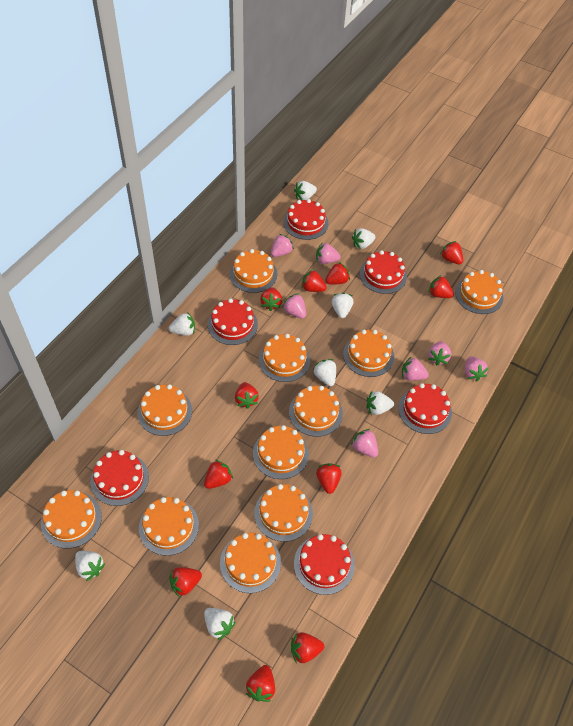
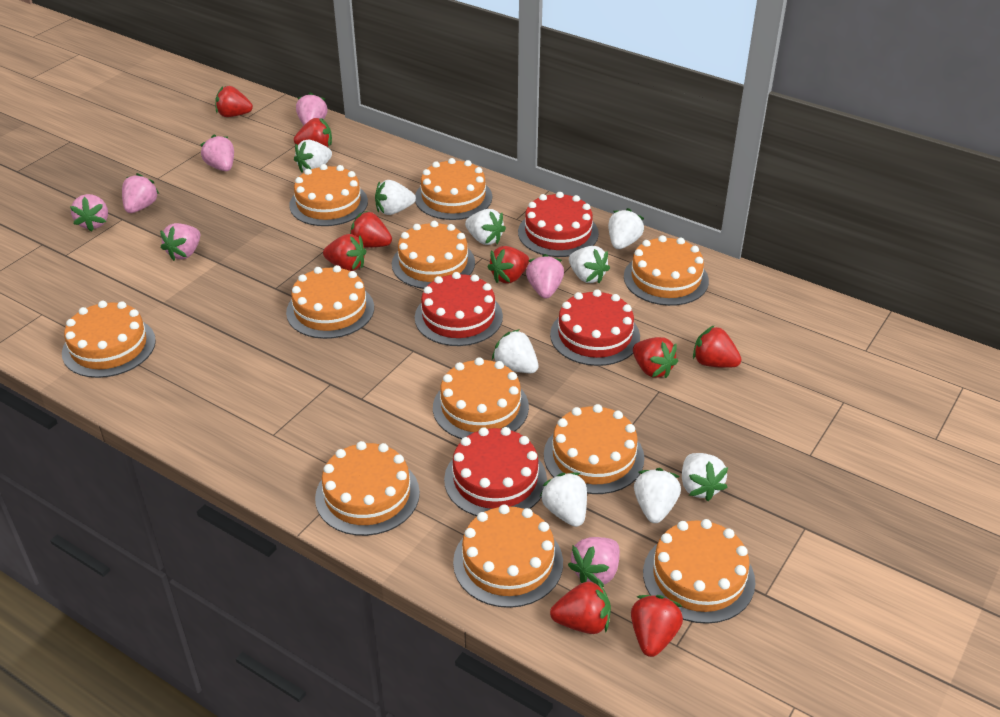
red cake: [91,450,149,506] [208,298,258,345] [283,199,329,240] [294,534,355,595] [360,250,407,294] [398,383,452,434] = 6 -> [415,272,503,346] [444,427,547,516] [518,192,599,257] [550,289,640,366] = 4
red strawberry: [169,567,202,597] [204,460,233,489] [235,382,259,409] [246,665,275,702] [260,287,282,311] [291,632,324,664] [301,270,327,292] [316,463,342,494] [325,262,350,284] [429,275,454,298] [440,241,463,264] = 11 -> [215,86,253,117] [294,118,332,147] [323,234,366,271] [350,211,392,247] [488,246,529,283] [550,579,611,634] [631,595,683,657] [633,337,678,378] [693,325,742,368] = 9
white strawberry: [75,551,105,581] [169,312,195,336] [204,608,235,641] [294,181,317,200] [313,359,336,386] [332,293,353,318] [352,228,375,249] [367,391,394,415] = 8 -> [294,140,332,173] [375,180,416,215] [465,209,506,245] [492,329,539,373] [540,473,587,527] [569,246,610,283] [608,208,644,249] [634,468,681,523] [682,453,728,501] = 9

